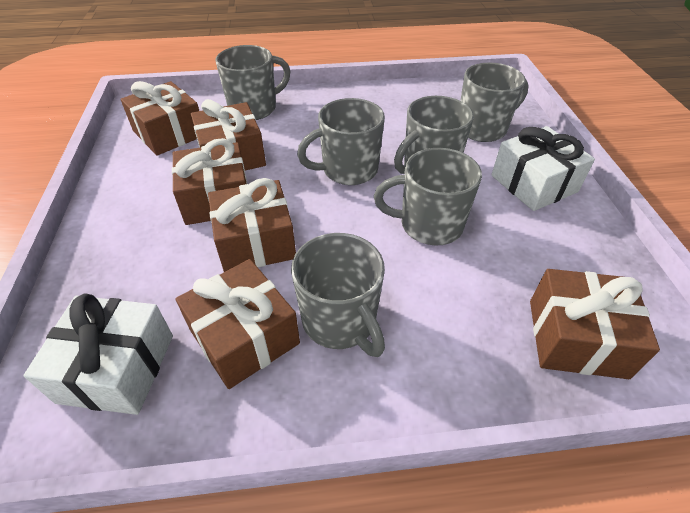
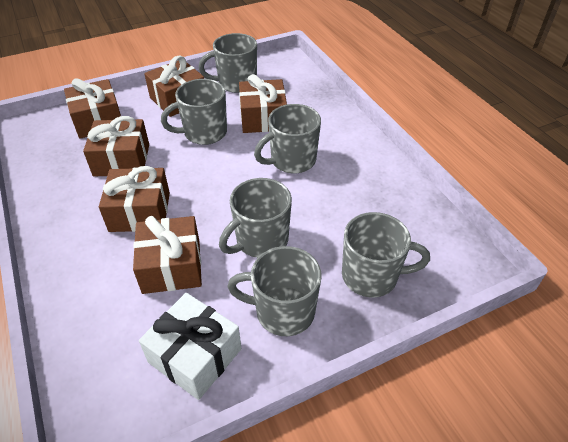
white gift: [23,293,173,415] [491,126,595,211] = 2 -> [139,293,242,400] = 1

